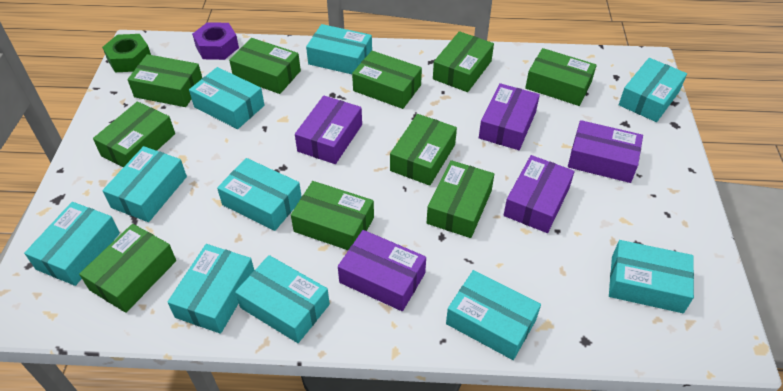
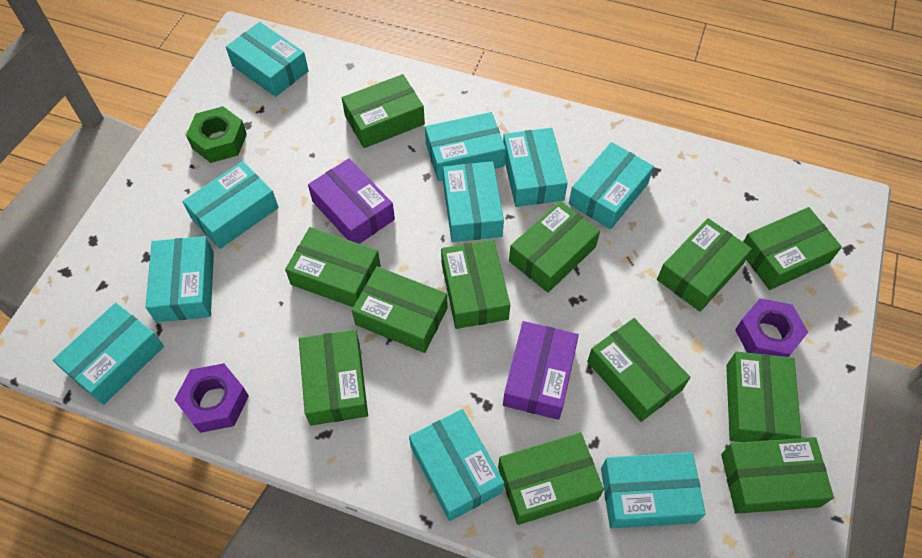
green box: [79,224,176,313] [93,102,175,167] [127,54,202,107] [229,38,301,94] [291,181,374,250] [352,51,422,109] [390,114,457,186] [427,160,494,238] [433,31,494,92] [525,48,597,106] = 10 -> [285,227,381,307] [299,329,368,426] [342,74,425,148] [352,266,448,353] [441,240,510,329] [498,432,604,525] [509,201,600,293] [587,318,690,422] [657,218,752,312] [721,437,834,514] [726,352,801,442] [743,207,842,290] = 12
purple box: [295,96,362,164] [338,230,426,311] [479,83,540,150] [503,155,575,233] [568,120,643,183] = 5 -> [308,158,395,244] [503,321,579,420] = 2
purple nut: [192,22,239,60] = 1 -> [174,363,249,433] [735,298,808,357] = 2

